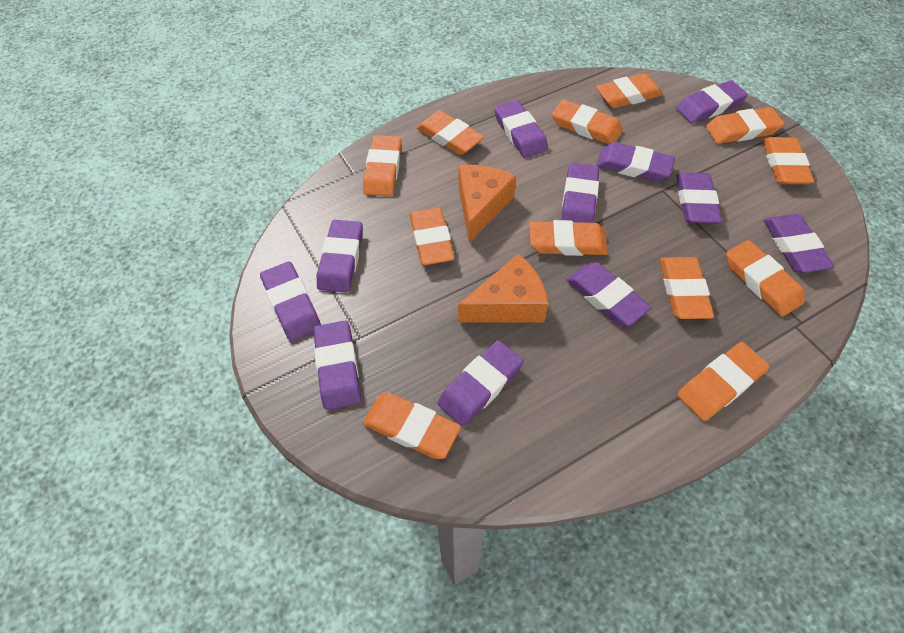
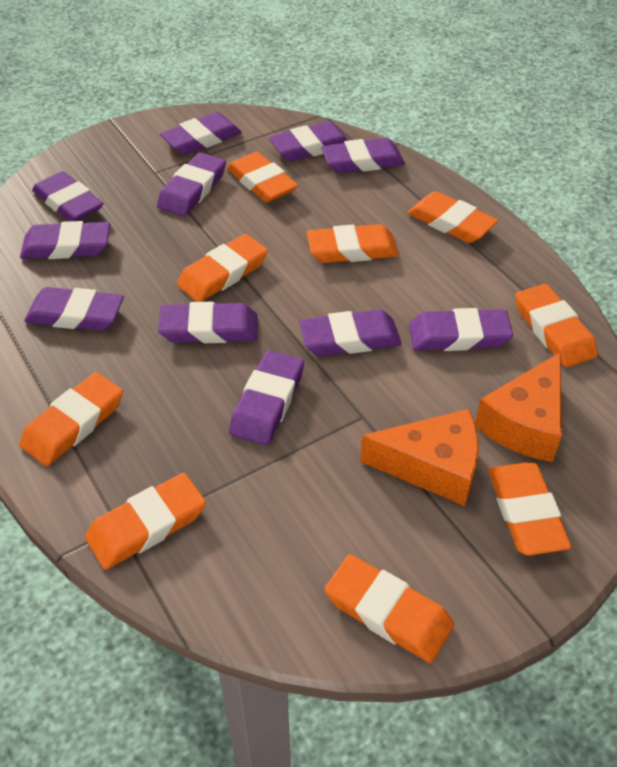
orange eraser: [363,135,402,196] [363,393,461,459] [410,208,455,265] [417,110,484,155] [529,220,608,256] [552,99,623,144] [596,73,663,108] [660,257,714,319] [677,342,770,421] [706,107,784,144] [726,240,805,317] [762,137,814,184] = 12 -> [19,372,123,466] [85,473,206,570] [177,234,268,302] [227,152,298,203] [307,224,399,263] [324,554,454,663] [407,191,498,243] [488,462,572,556] [515,284,598,368] = 9

